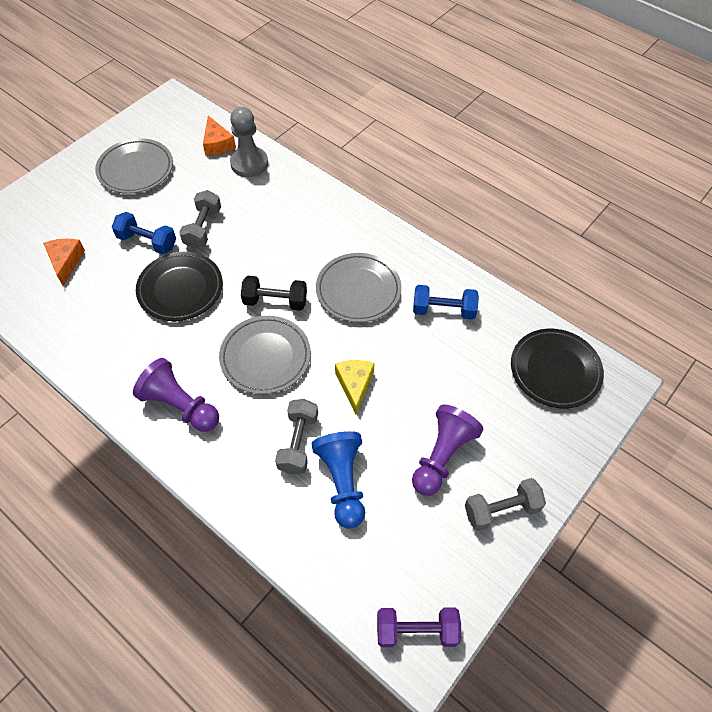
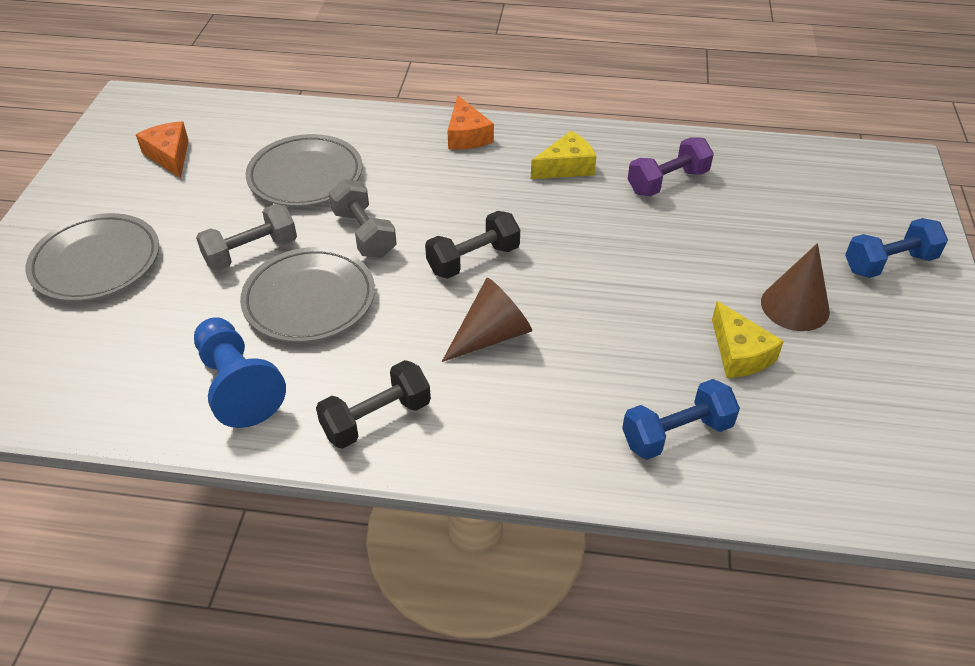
black dumbbell: [241,276,307,311] = 1 -> [316,360,431,449] [425,211,520,279] = 2
black plate: [136,252,223,321] [511,329,604,408] = 2 -> none = 0
brown cone: none = 0 -> [442,278,532,362] [761,243,830,331] = 2
grey dumbbell: [179,190,221,249] [275,399,318,474] [465,478,546,531] = 3 -> [196,204,297,271] [329,179,397,258] = 2
grey pawn: [230,107,268,177] = 1 -> none = 0
purple pawn: [133,358,219,432] [412,405,483,496] = 2 -> none = 0
yellow cheese: [335,360,375,414] = 1 -> [531,131,597,179] [712,301,784,378] = 2

